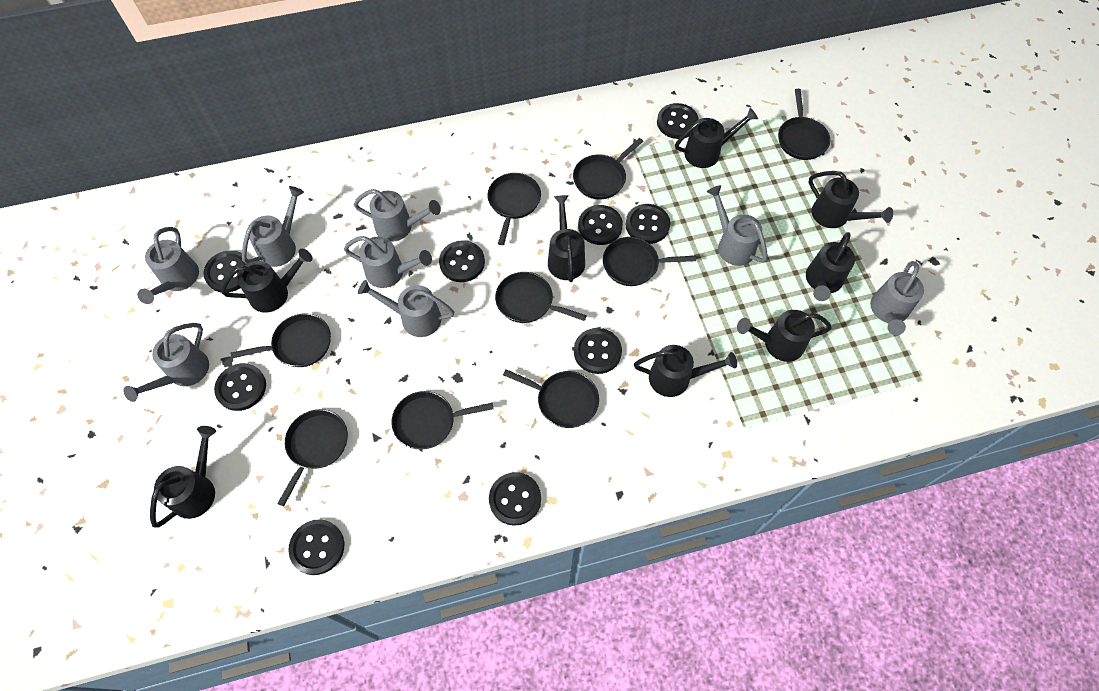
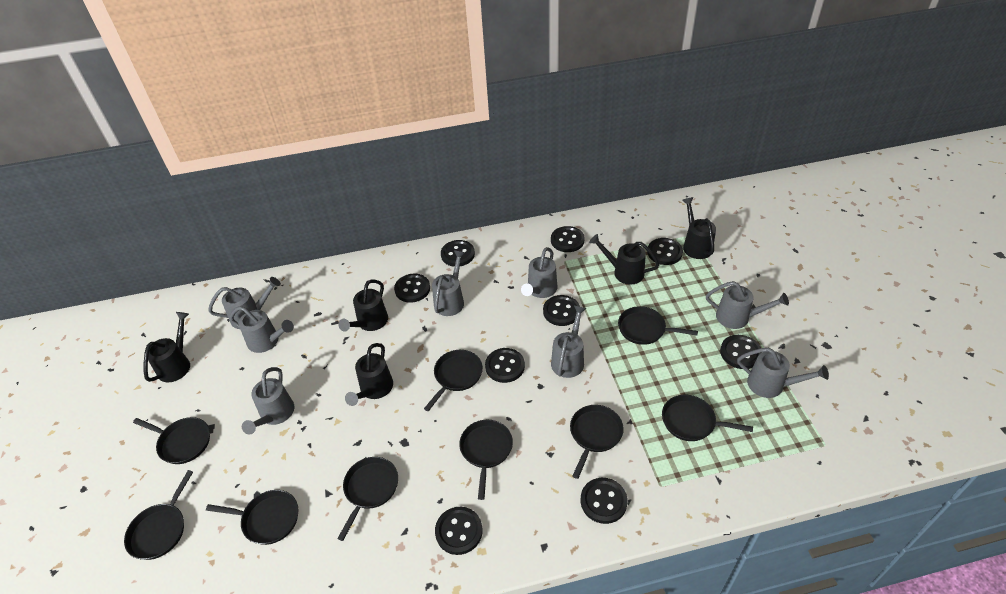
black watering can: [150,426,216,528] [221,249,313,313] [548,195,585,282] [634,345,737,397] [675,108,758,168] [737,310,832,362] [806,232,855,301] [808,171,893,228] = 8 -> [144,312,190,382] [338,279,388,332] [345,343,393,406] [589,234,660,284] [682,197,716,259] = 5

